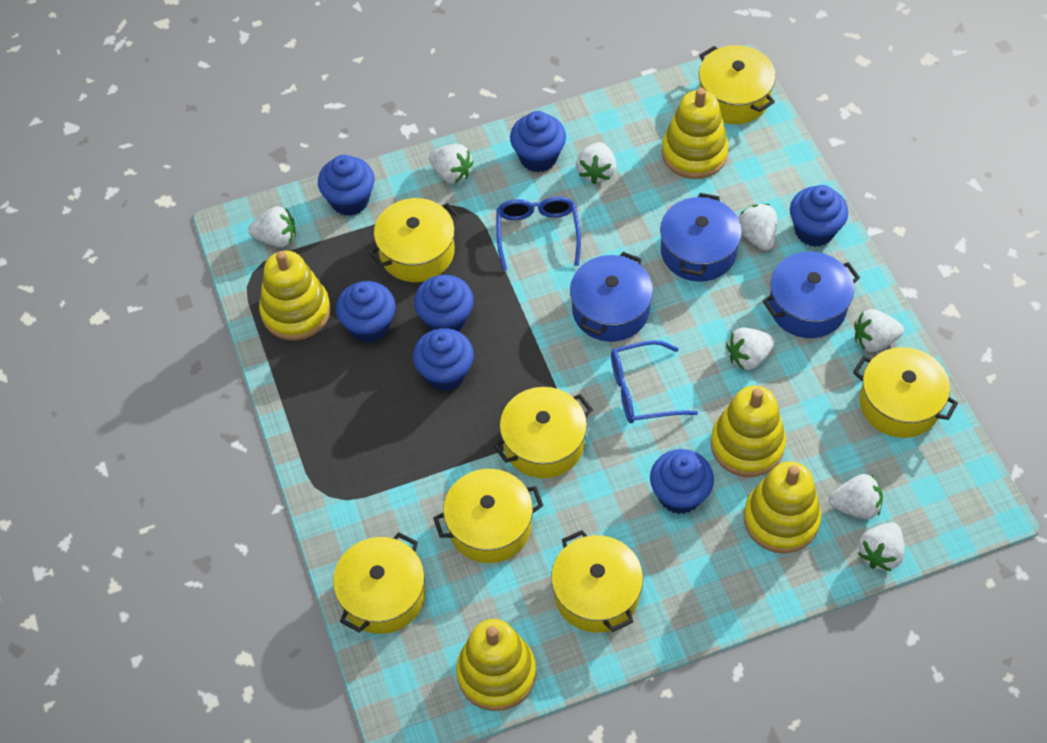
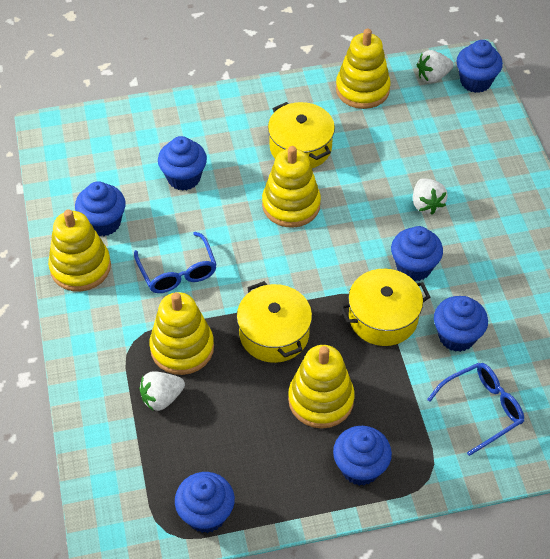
blue pot: [570,252,653,342] [660,193,742,282] [763,252,860,338] = 3 -> none = 0
white strawberry: [248,206,295,247] [429,144,473,184] [576,142,616,184] [726,328,775,370] [738,204,777,251] [828,474,883,519] [854,309,904,352] [858,522,905,571] = 8 -> [139,371,185,411] [413,178,448,215] [417,50,454,83] = 3
yellow pot: [333,532,425,634] [369,198,460,282] [433,469,544,563] [493,387,593,478] [551,530,643,633] [699,45,776,124] [853,347,958,438] = 7 -> [237,281,312,363] [268,102,335,168] [340,269,430,346] = 3

